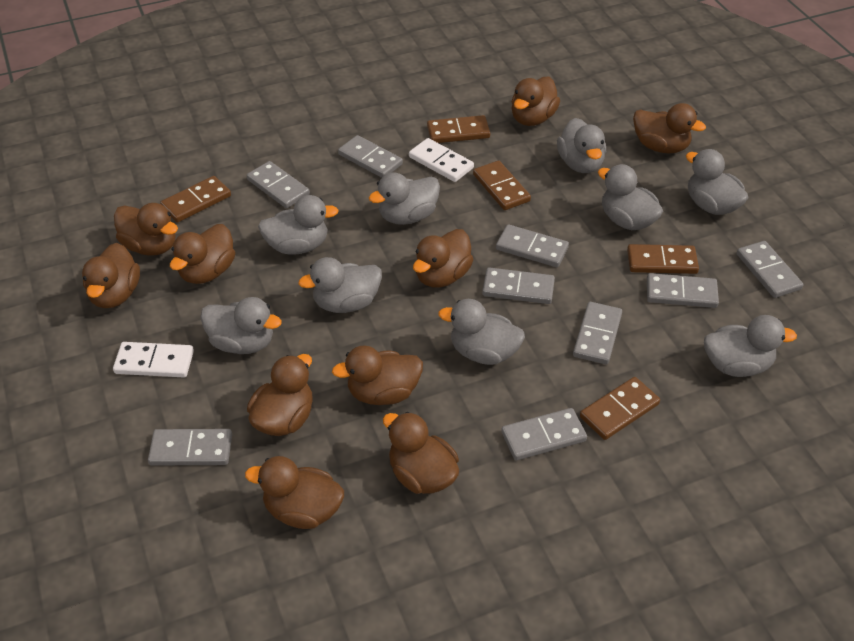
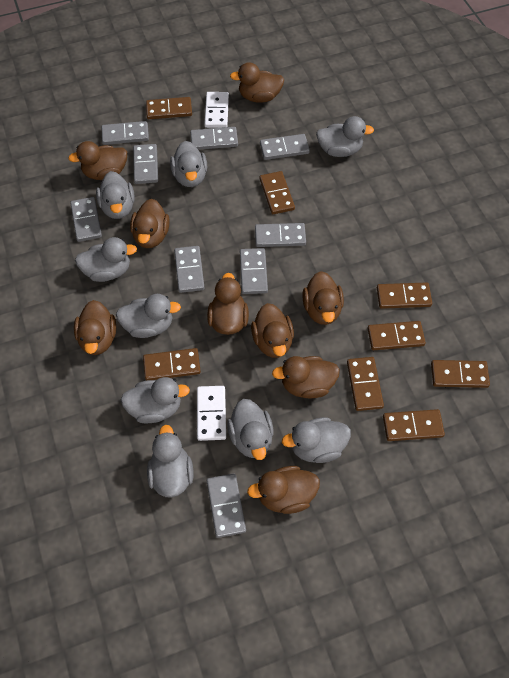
brown domino: [160,176,231,223] [427,115,490,143] [473,161,531,210] [580,377,660,440] [627,244,699,274] = 5 -> [143,348,201,381] [146,97,192,119] [260,171,295,214] [347,357,384,411] [368,321,426,350] [377,282,432,309] [383,409,445,441] [431,360,490,388] = 8
brown duck: [82,243,140,308] [114,203,178,256] [170,224,235,284] [245,456,344,529] [247,354,313,436] [332,345,423,405] [383,412,459,494] [413,229,474,288] [511,77,560,126] [633,103,706,153] = 10 -> [68,141,127,180] [74,300,116,355] [130,199,170,248] [207,273,249,335] [230,62,284,103] [247,466,320,514] [251,303,294,358] [272,356,340,398] [302,271,344,325] = 9

